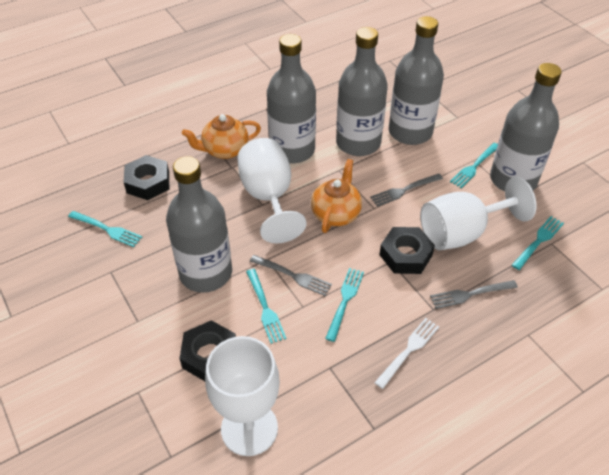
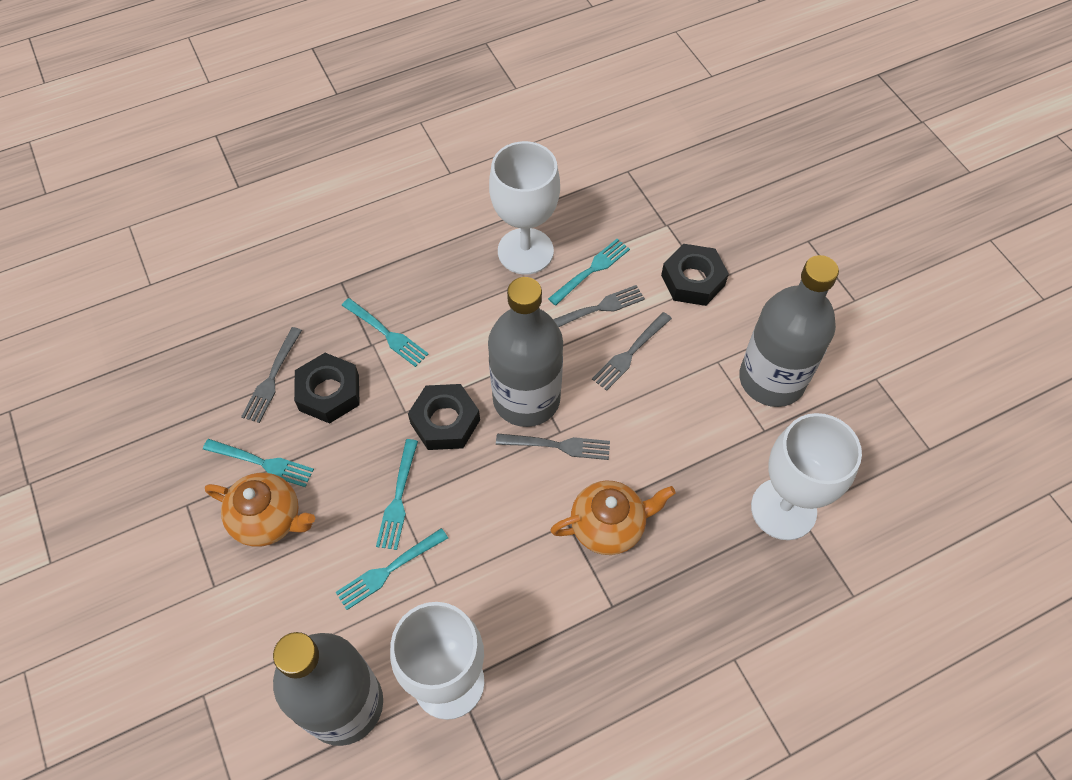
grey bottle: [166,156,232,293] [267,34,316,164] [336,27,388,156] [389,16,444,145] [490,63,562,192] = 5 -> [273,632,383,746] [488,277,563,427] [739,255,839,407] = 3
grey fork: [250,255,332,296] [370,174,443,207] [430,280,518,309] = 3 -> [241,327,302,423] [496,433,610,460] [553,285,645,327] [592,312,672,391] = 4
white fork: [374,318,439,389] = 1 -> none = 0

